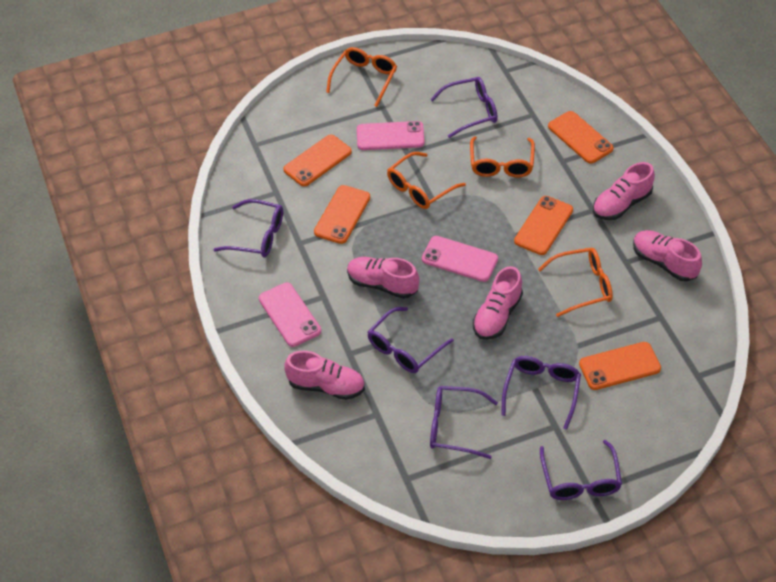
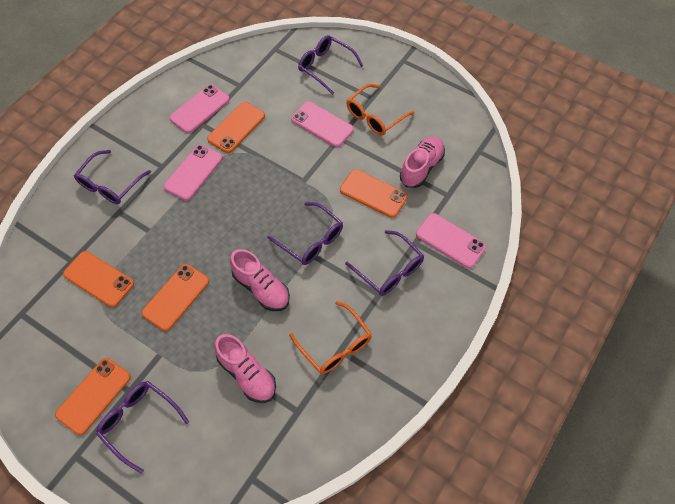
orange glasses: [326,47,397,107] [387,152,466,209] [470,136,535,178] [538,248,613,317] = 4 -> [289,301,372,374] [347,84,415,135] = 2
pink phone: [259,283,321,347] [357,121,425,150] [422,236,498,282] = 3 -> [164,145,223,201] [169,85,230,133] [291,102,354,147] [416,213,486,268] = 4
pink shoe: [284,350,365,400] [347,257,419,299] [473,266,523,340] [593,162,655,220] [633,230,702,282] = 5 -> [214,334,276,403] [230,249,290,311] [400,136,445,188] = 3
purple glasses: [213,199,283,257] [368,307,454,373] [430,77,498,138] [430,386,498,459] [501,356,581,430] [540,440,622,500] = 6 -> [74,150,151,204] [96,381,189,474] [267,202,343,265] [298,35,363,95] [345,230,424,296] = 5

